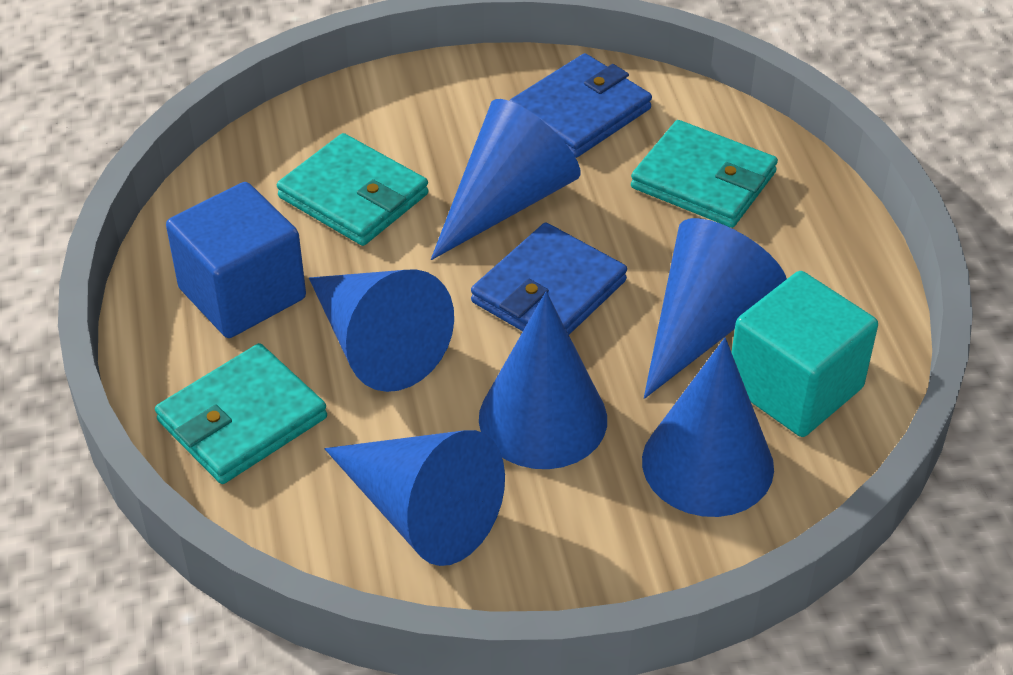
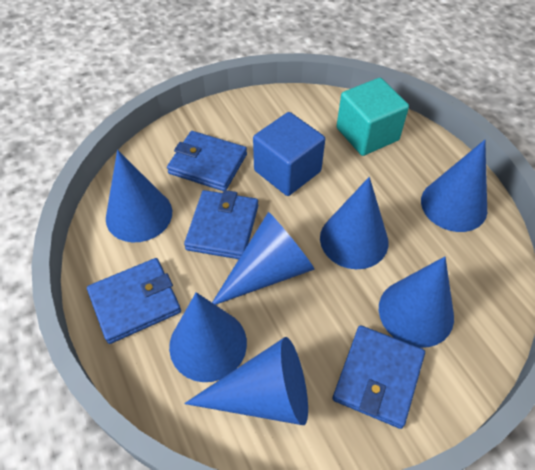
blue cone: [309,269,454,392] [325,430,505,566] [431,99,580,260] [479,292,607,469] [642,338,774,517] [644,218,787,399] = 6 -> [106,150,172,242] [169,292,247,382] [184,337,308,425] [212,212,315,305] [320,177,388,269] [379,257,454,348] [421,140,487,232] = 7
blue wallet: [471,223,627,335] [509,53,652,158] = 2 -> [87,258,181,344] [167,131,247,191] [184,190,258,259] [333,325,425,429] = 4
turquoise wallet: [155,343,327,484] [277,133,429,246] [631,120,778,228] = 3 -> none = 0

